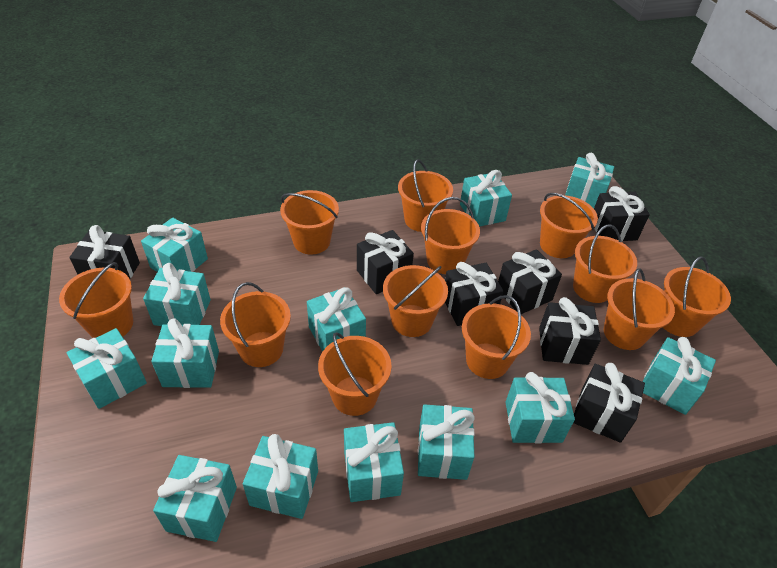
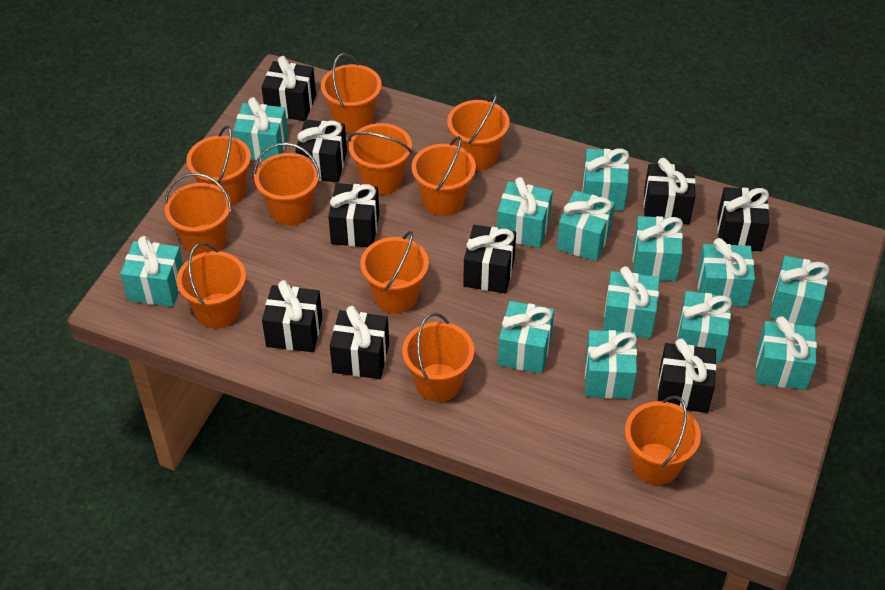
black gift: [69,225,140,279] [357,230,414,294] [445,262,504,326] [498,249,562,314] [539,297,601,365] [573,363,645,443] [594,186,650,242] = 7 -> [261,56,316,121] [262,280,322,352] [295,120,347,182] [328,183,379,247] [330,306,389,379] [463,225,516,294] [643,158,696,224] [658,338,716,413] [717,187,769,251] = 9
orange bucket: [59,262,133,338] [220,282,291,367] [280,190,339,255] [318,332,392,416] [383,265,448,337] [398,159,453,232] [421,197,480,274] [462,295,531,379] [540,193,598,258] [573,224,637,303] [604,268,675,350] [663,256,731,337] = 12 -> [165,173,232,256] [177,242,246,328] [186,125,251,206] [253,143,320,226] [321,53,382,133] [348,123,412,195] [360,231,429,314] [402,313,474,402] [412,136,476,216] [447,93,510,170] [625,395,701,485] = 11

